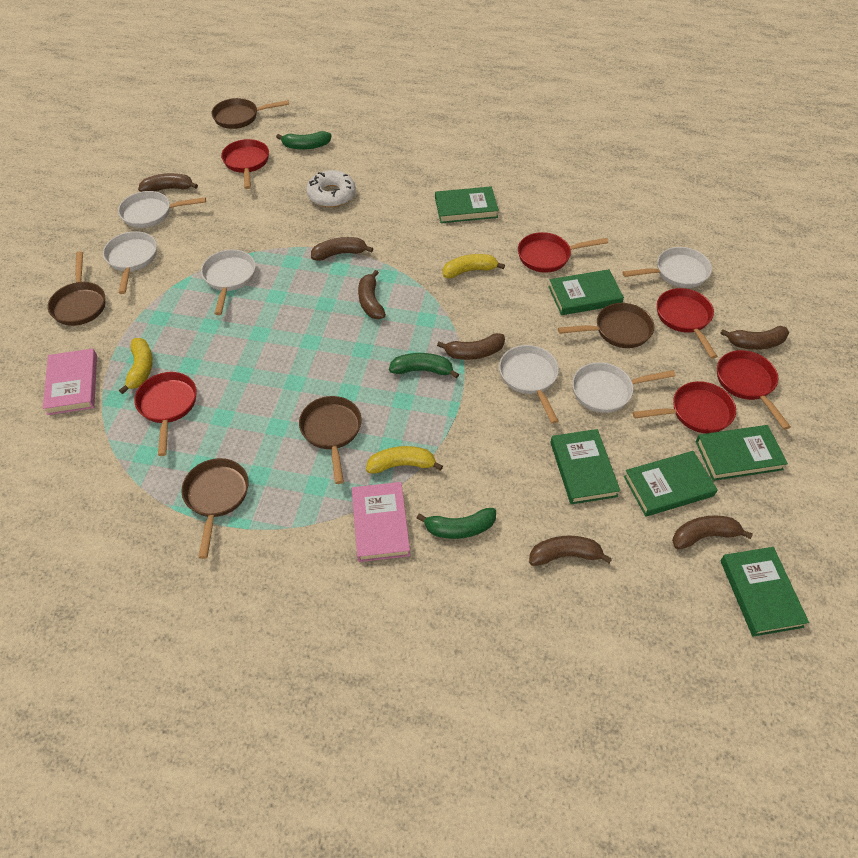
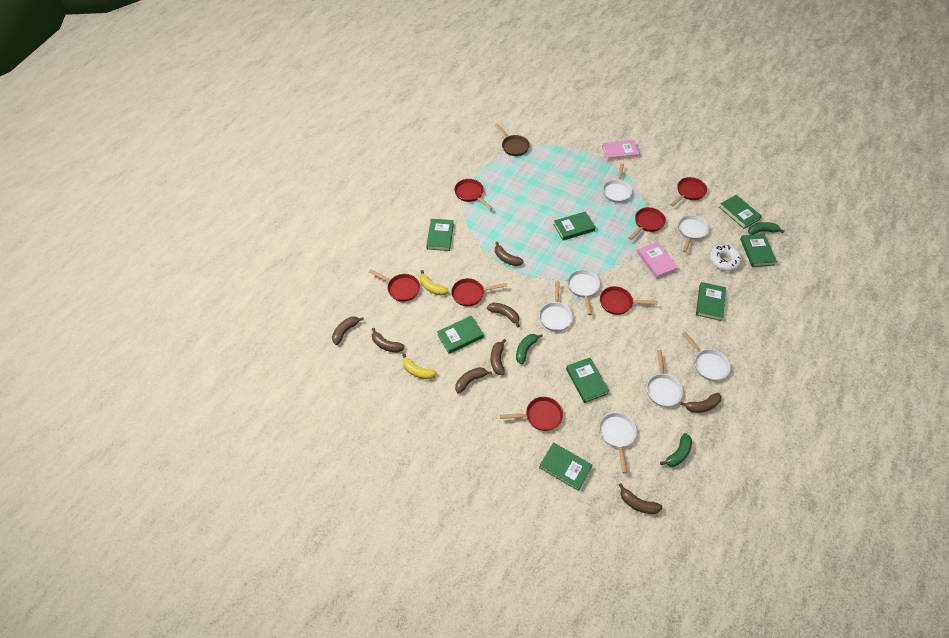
brown banana: [138,173,198,192] [311,237,373,261] [358,270,386,319] [437,333,505,360] [529,536,612,566] [672,516,753,549] [720,326,789,350] = 7 -> [332,316,364,345] [372,328,405,352] [455,367,492,394] [487,303,520,328] [491,339,506,375] [495,242,524,266] [619,483,663,514] [680,393,721,413] = 8
brown pan: [48,252,105,326] [181,458,249,559] [211,98,289,129] [299,396,362,484] [558,303,654,348] = 5 -> [495,123,530,156] = 1
green book: [435,186,499,223] [548,269,624,315] [550,429,620,504] [624,451,718,517] [696,425,788,481] [720,547,809,637] = 6 -> [426,219,454,251] [437,316,484,354] [539,442,592,491] [553,211,595,240] [566,358,609,403] [696,282,726,321] [719,195,762,229] [740,234,777,267] = 8
red pan: [134,372,197,456] [221,139,269,189] [518,232,608,273] [633,381,736,433] [657,288,718,359] [717,350,791,430] = 6 -> [369,270,420,302] [451,278,507,306] [454,179,493,210] [500,397,563,431] [600,286,658,315] [629,207,666,240] [670,177,707,206] = 7
white pan: [103,231,157,294] [118,191,206,228] [201,250,256,315] [499,345,559,424] [572,362,676,413] [623,247,712,288] = 6 -> [539,281,573,331] [568,270,600,315] [599,412,637,473] [603,163,632,203] [647,350,683,407] [678,215,709,253] [682,332,731,381] = 7
yellow banana: [119,338,153,394] [366,446,443,474] [443,254,505,278] = 3 -> [402,354,437,379] [420,270,449,296] = 2

